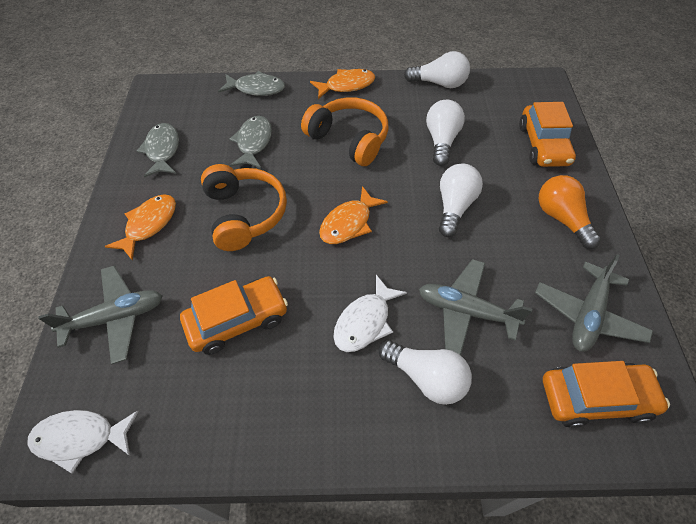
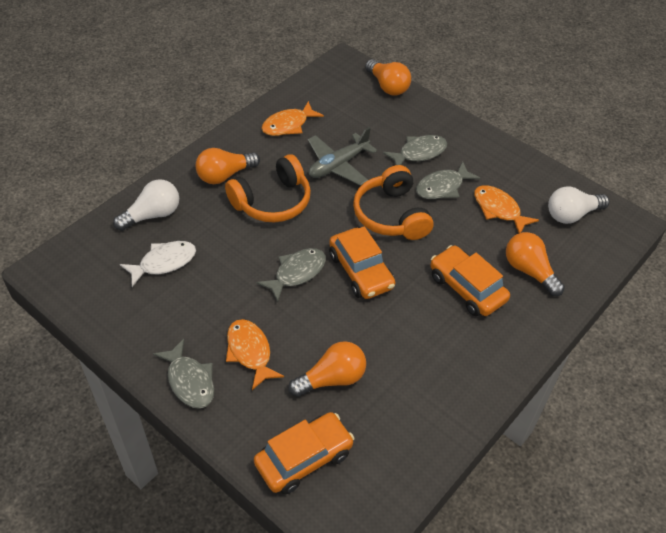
grey fish: [137,123,179,177] [218,71,285,96] [229,116,272,168] = 3 -> [153,339,214,408] [257,248,326,302] [383,135,447,165] [416,161,480,199] = 4
grey plane: [38,266,162,364] [419,259,532,355] [535,254,653,352] = 3 -> [308,127,377,186] = 1
orange light bulb: [539,175,601,249] = 1 -> [196,148,260,184] [288,341,366,397] [365,59,411,95] [506,232,565,296] = 4
white fish: [27,410,139,474] [333,275,407,352] = 2 -> [120,241,196,287] = 1
white light bulb: [378,340,472,405] [404,51,470,88] [426,100,465,166] [439,163,483,237] = 4 -> [113,179,179,231] [548,186,609,224] = 2

